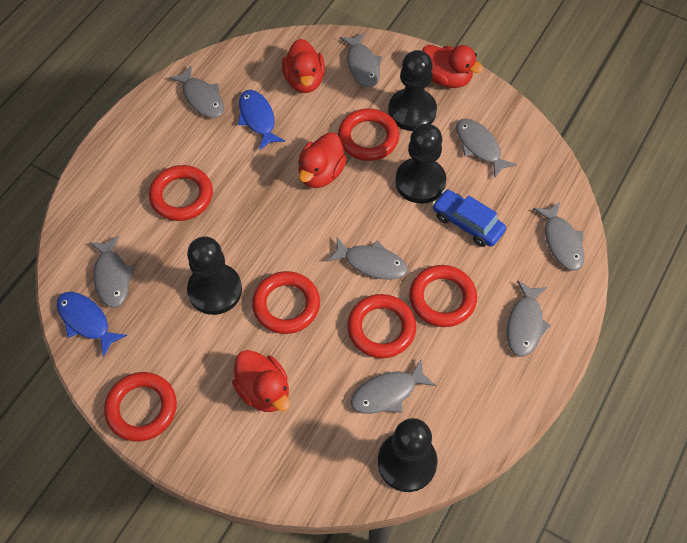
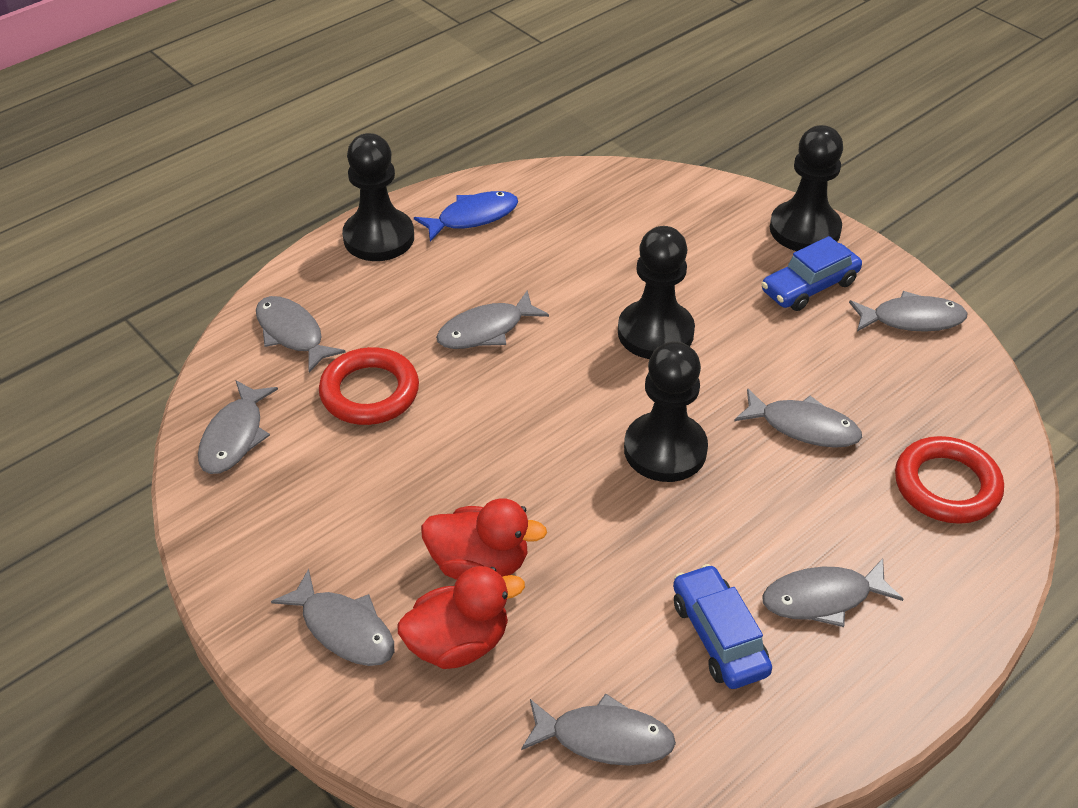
blue car: [432,190,506,247] = 1 -> [673,564,772,689] [761,236,862,311] = 2
blue fish: [57,292,127,357] [238,90,285,150] = 2 -> [414,191,518,242] = 1
red duck: [232,350,290,412] [282,39,325,93] [298,133,347,188] [422,45,484,88] = 4 -> [398,566,525,669] [421,499,547,580] = 2
red ring: [104,372,177,441] [149,165,213,221] [252,271,320,334] [338,108,399,161] [347,294,416,358] [409,265,477,327] = 6 -> [319,347,419,425] [895,436,1004,524] = 2

